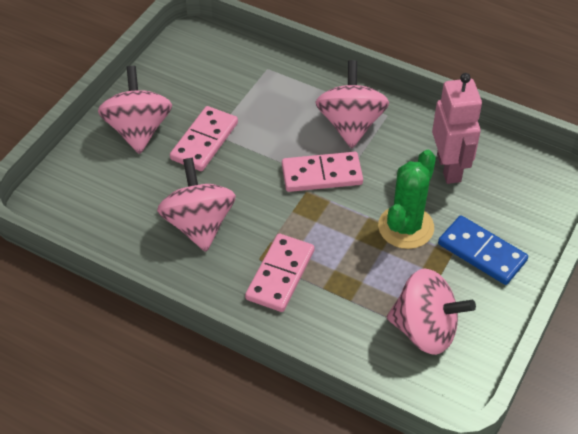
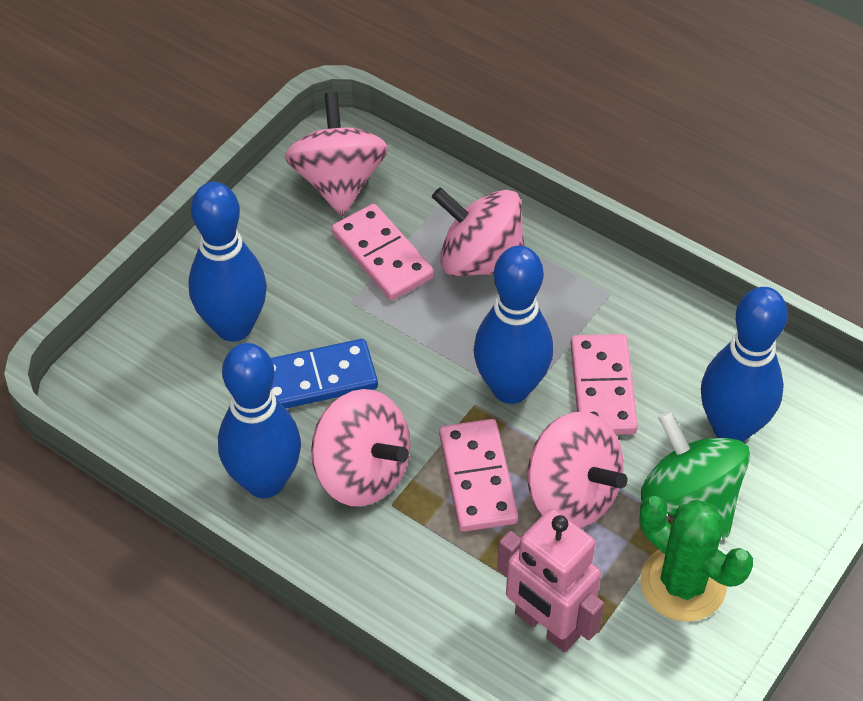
blue bowling pin: none = 0 -> [188,182,267,342] [218,343,301,498] [474,245,553,404] [701,287,788,442] = 4
green spinning top: none = 0 -> [641,411,750,538] = 1

